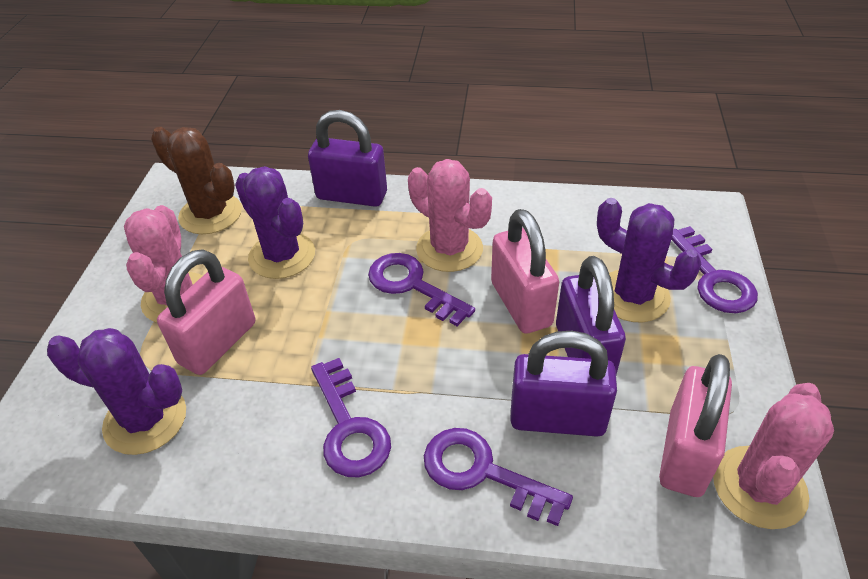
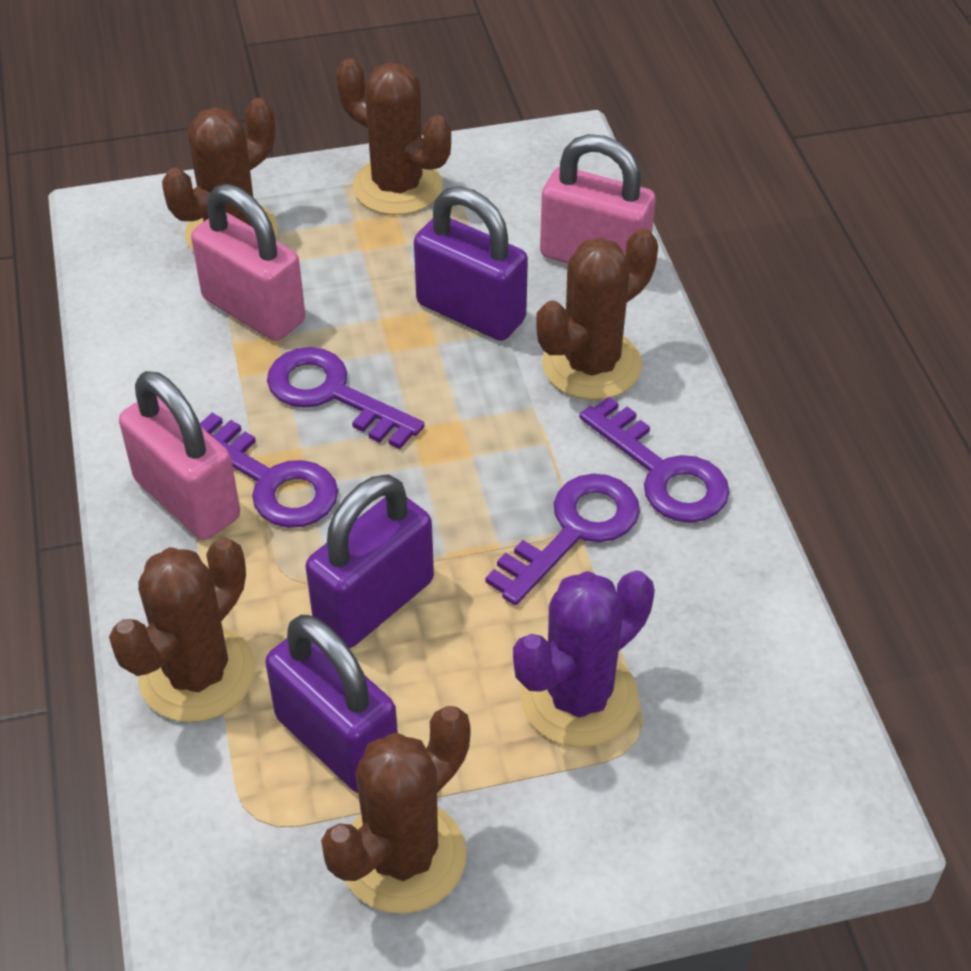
brown cactus: [151,127,242,234] = 1 -> [109,537,255,722] [162,98,278,250] [321,706,470,914] [336,58,451,215] [536,228,658,400] = 5
pink cactus: [124,205,203,323] [408,159,492,272] [713,383,834,529] = 3 -> none = 0
purple cactus: [47,328,186,455] [235,166,315,279] [597,198,701,322] = 3 -> [513,570,655,747] = 1

